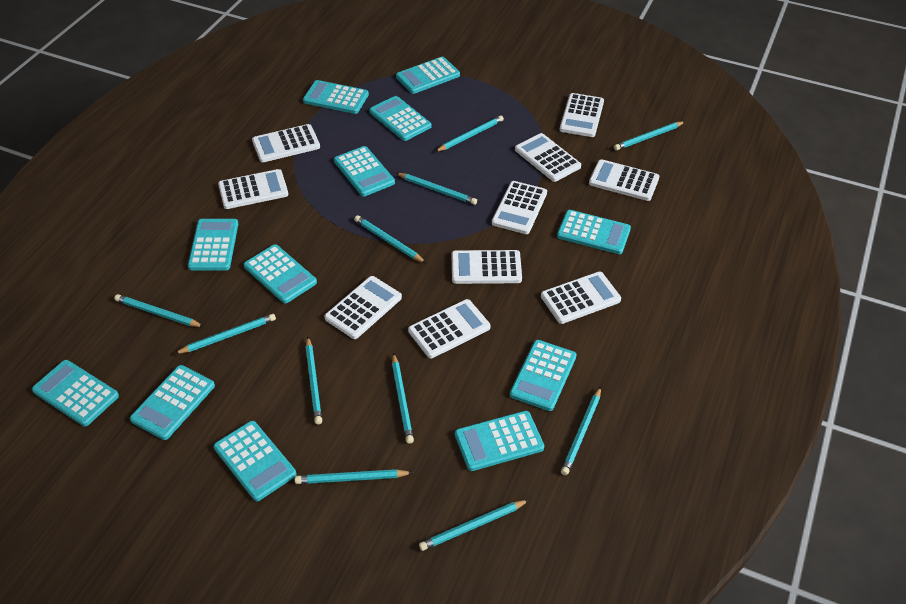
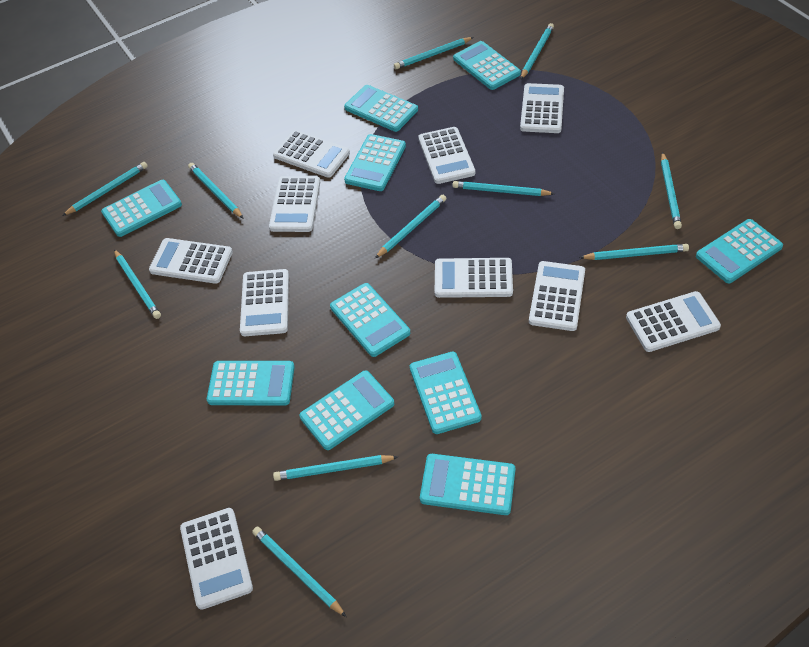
turquoise calculator: [32,360,119,426] [130,365,215,440] [188,219,238,271] [213,421,296,501] [244,244,317,303] [303,80,369,114] [334,146,395,196] [369,96,431,141] [396,57,460,94] [455,411,544,471] [510,340,577,411] [557,210,631,254] = 12 -> [101,180,182,237] [207,361,295,406] [299,370,394,450] [330,283,410,357] [344,85,418,132] [344,134,406,191] [410,352,482,434] [420,454,516,515] [453,41,521,90] [696,219,783,283] = 10

